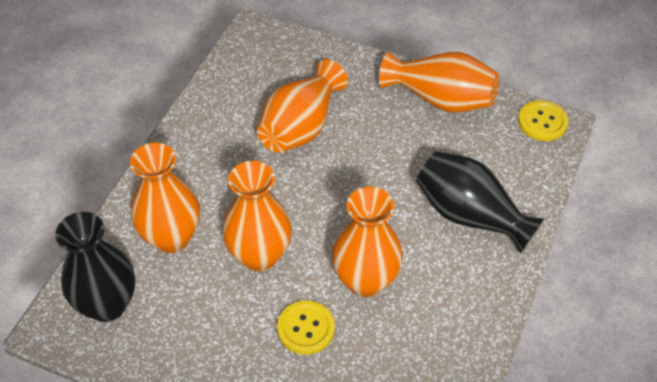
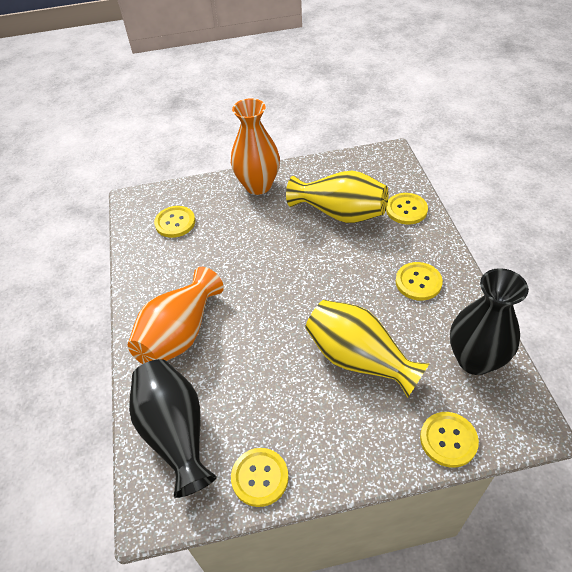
orange vase: [130,143,200,253] [222,161,292,271] [257,59,348,153] [332,187,403,297] [379,52,499,113] = 5 -> [128,267,224,364] [231,98,280,195] = 2
yellow button: [277,300,335,355] [518,100,568,141] = 2 -> [154,206,195,238] [231,448,289,507] [386,193,428,225] [396,262,443,301] [420,412,479,468] = 5
yellow vase: none = 0 -> [286,171,389,223] [305,300,429,398] = 2

